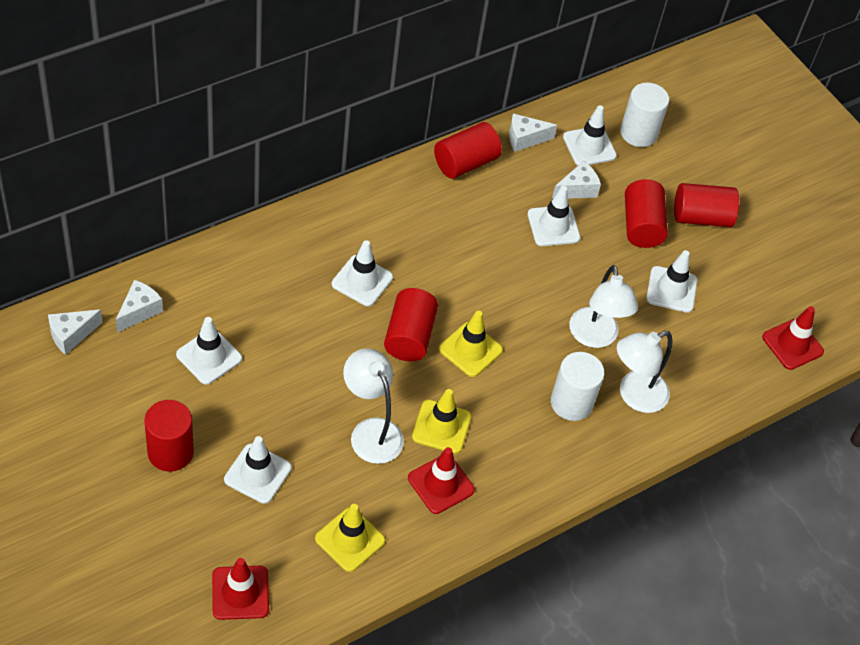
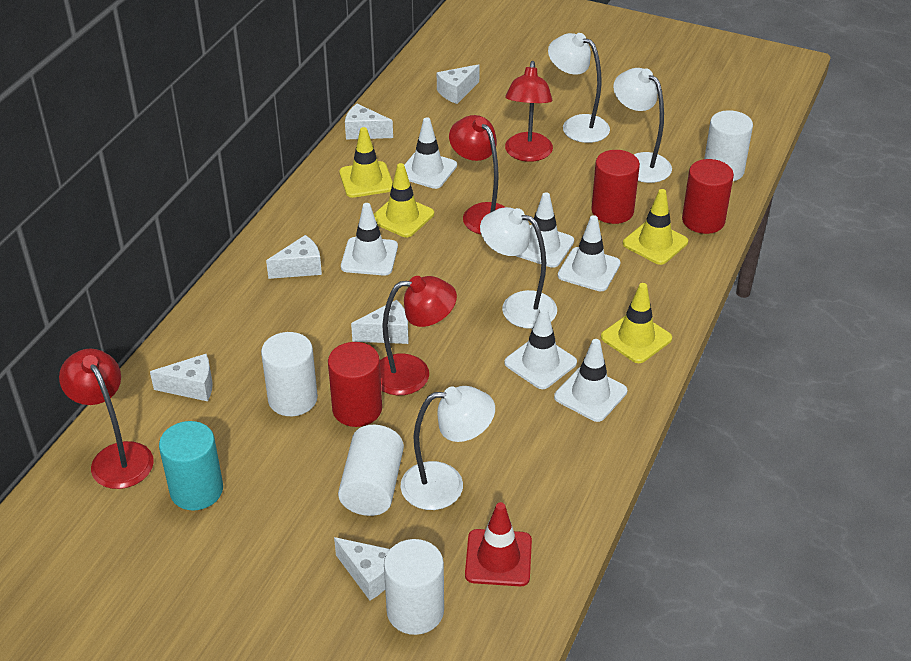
red cylinder: [144,400,194,472] [384,288,438,361] [434,122,502,179] [625,179,668,248] [674,183,739,227] = 5 -> [328,342,382,427] [591,150,640,224] [682,159,734,234] = 3
red lamp: none = 0 -> [59,348,154,489] [380,276,457,395] [449,115,505,234] [505,61,553,162] = 4
red traffic cone: [212,558,269,620] [408,447,475,514] [762,306,824,370] = 3 -> [465,502,532,586] = 1
turquoise cylinder: none = 0 -> [159,421,223,510] = 1
white cheese: [48,309,103,355] [116,280,163,333] [509,114,557,152] [552,161,601,199] = 4 -> [150,354,213,401] [266,235,322,279] [334,537,390,600] [345,104,393,140] [351,300,408,344] [437,64,480,104] = 6
white cylinder: [551,352,604,421] [620,83,669,147] = 2 -> [261,332,318,416] [338,425,404,516] [384,539,444,635] [704,110,753,181] = 4
white lamp: [343,348,404,464] [569,265,638,348] [617,331,672,413] = 3 -> [400,386,495,510] [480,207,557,329] [548,33,610,143] [613,68,672,183] = 4
yellow traffic cone: [315,504,385,572] [412,389,471,454] [439,311,503,377] = 3 -> [339,127,393,198] [374,163,434,237] [601,283,672,363] [623,189,688,265] = 4

